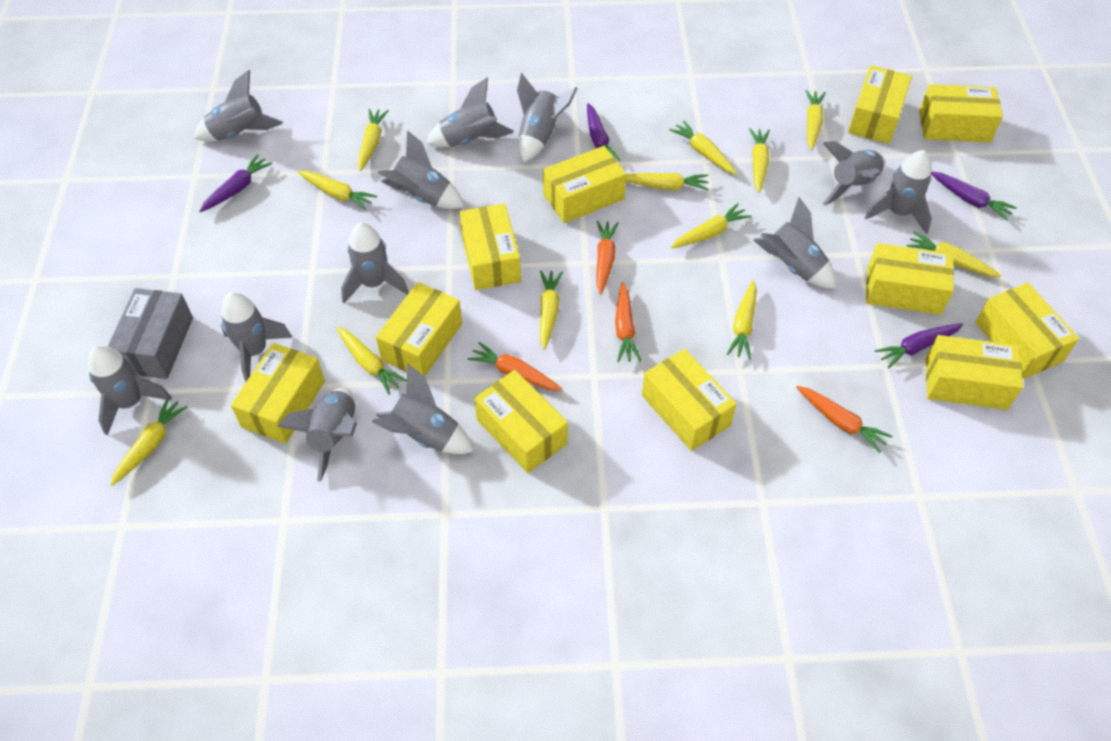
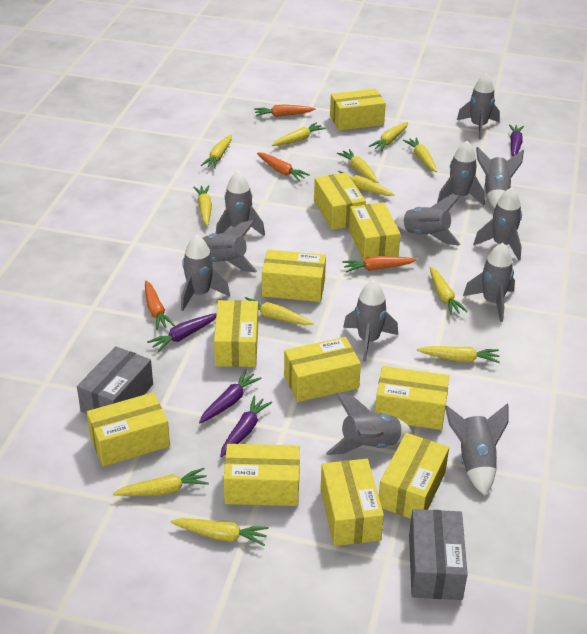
grey box: [108,288,193,379] = 1 -> [77,346,153,414] [409,509,468,600] = 2

